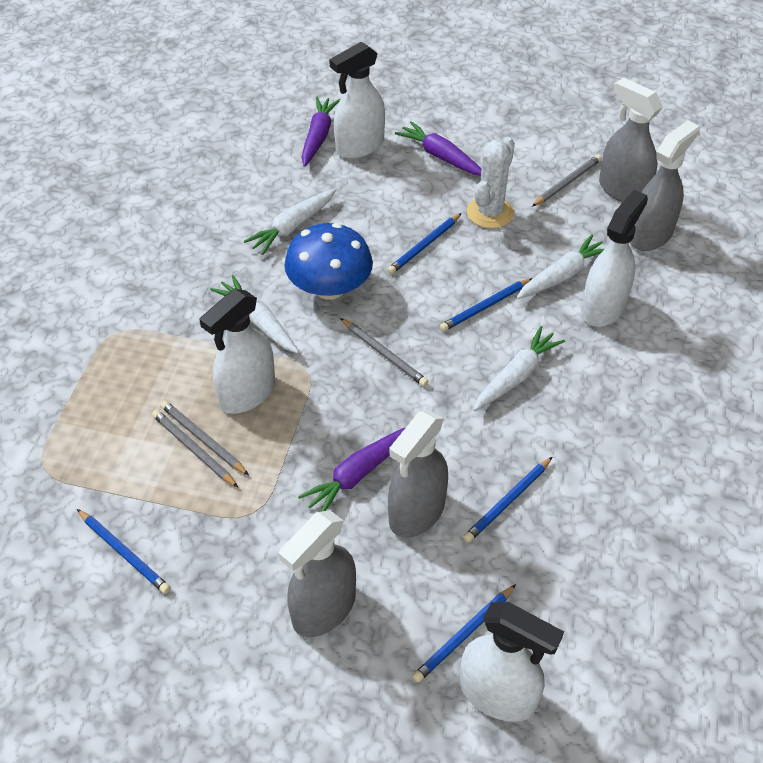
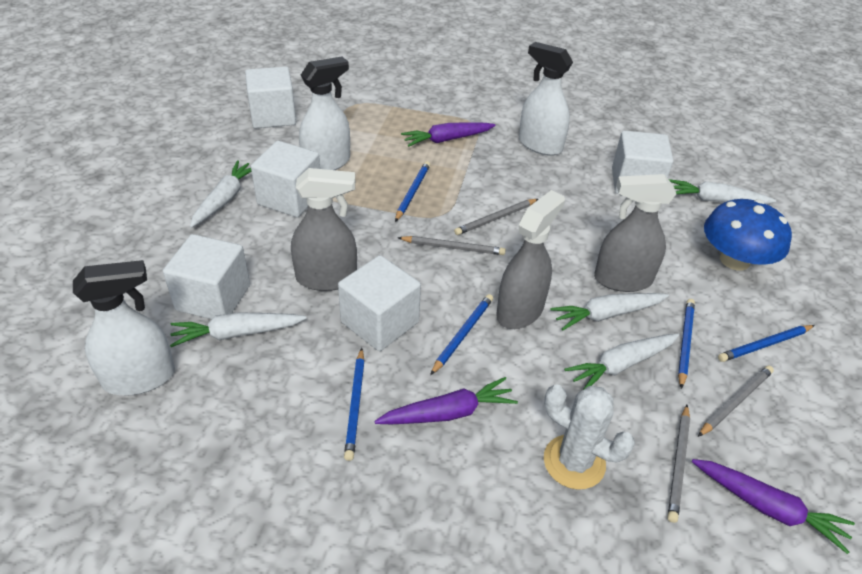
grey spray bottle: [279,510,356,637] [388,410,448,538] [599,78,663,203] [629,120,700,251] = 4 -> [291,168,357,291] [497,190,565,329] [594,174,676,292] = 3
white carrot: [210,275,299,354] [244,189,336,255] [473,326,565,411] [516,235,604,299] = 4 -> [170,312,307,347] [190,160,251,228] [550,293,669,330] [564,334,679,390] [669,179,776,204] = 5
white cube: none = 0 -> [163,234,250,319] [245,67,296,128] [251,141,320,217] [338,255,421,351] [612,131,673,194] = 5
white spray bottle: [199,289,275,414] [329,42,385,159] [460,602,564,722] [581,190,648,327] = 4 -> [73,260,175,396] [299,57,350,170] [519,42,573,156] = 3

